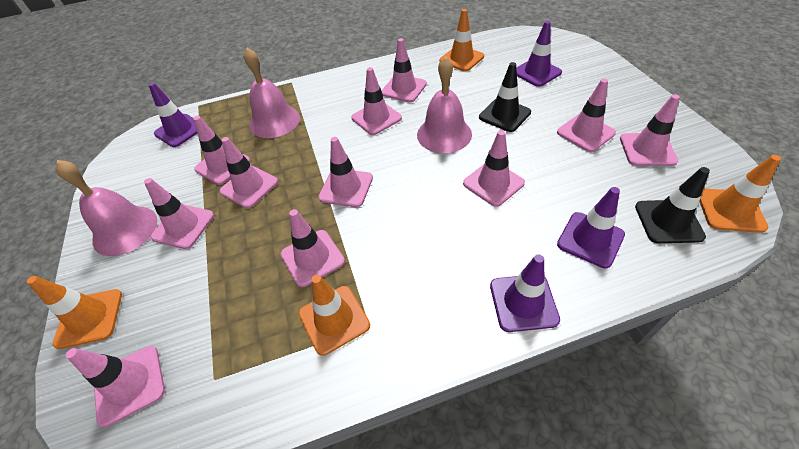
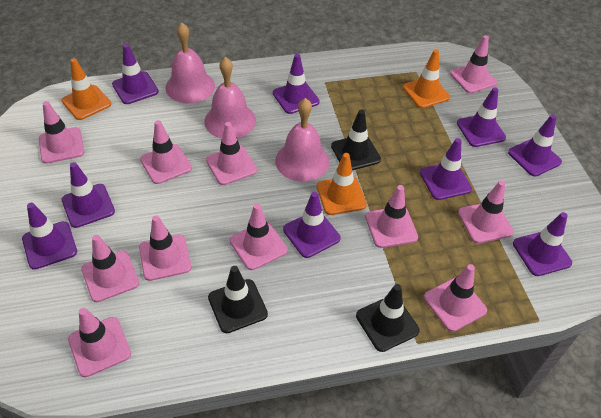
black traffic cone: [479,62,531,132] [635,167,710,243] = 2 -> [208,266,268,333] [331,110,381,170] [356,284,420,352] = 3
orange traffic cone: [27,276,122,349] [299,275,370,356] [440,9,484,71] [699,155,781,233] = 4 -> [61,58,111,120] [317,153,367,215] [403,49,450,108] = 3
purple traffic cone: [148,82,198,147] [490,254,560,332] [516,21,562,87] [557,187,625,268] = 4 -> [22,203,77,270] [62,162,115,228] [112,44,159,104] [273,54,320,114] [283,192,341,258] [420,138,472,200] [457,87,506,147] [508,115,562,177] [513,212,572,276] = 9

